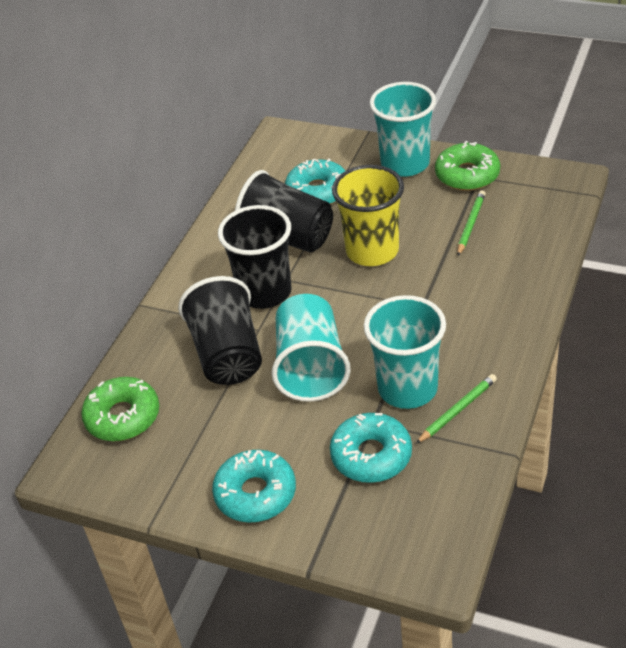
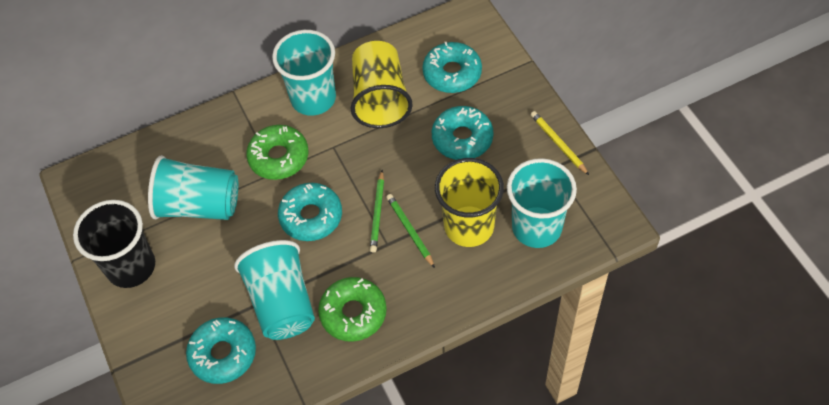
black cup: [178,276,262,385] [218,205,291,309] [235,170,333,252] = 3 -> [73,200,155,288] = 1
turquoise cup: [272,294,351,402] [364,295,446,409] [370,82,436,177] = 3 -> [148,155,238,220] [234,240,315,340] [272,30,336,116] [507,158,577,248] = 4
turquoise donut: [212,450,296,523] [285,159,345,205] [330,413,412,483] = 3 -> [186,317,256,384] [278,183,342,241] [422,42,482,93] [432,106,493,160] = 4
yellow cup: [332,165,404,266] = 1 -> [351,41,413,128] [435,158,504,247] = 2
yellow pencil: none = 0 -> [530,111,589,175] = 1

